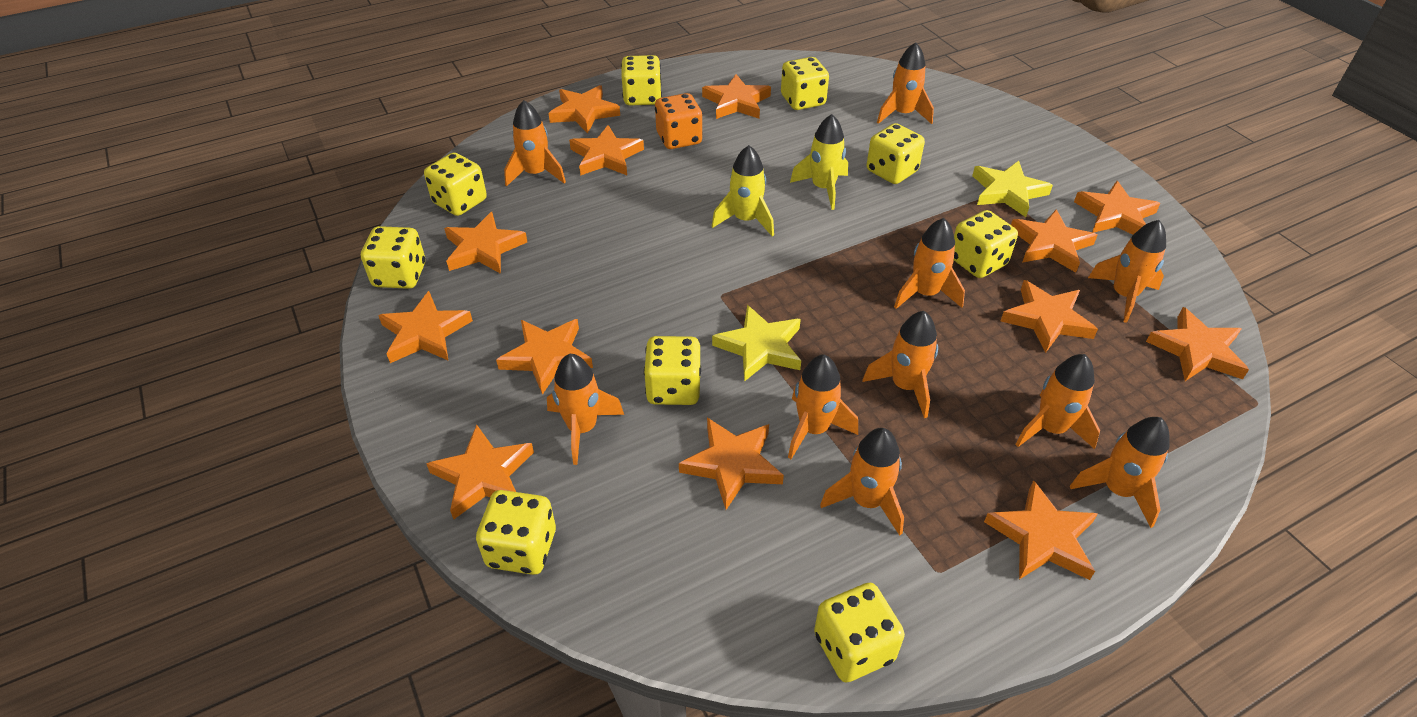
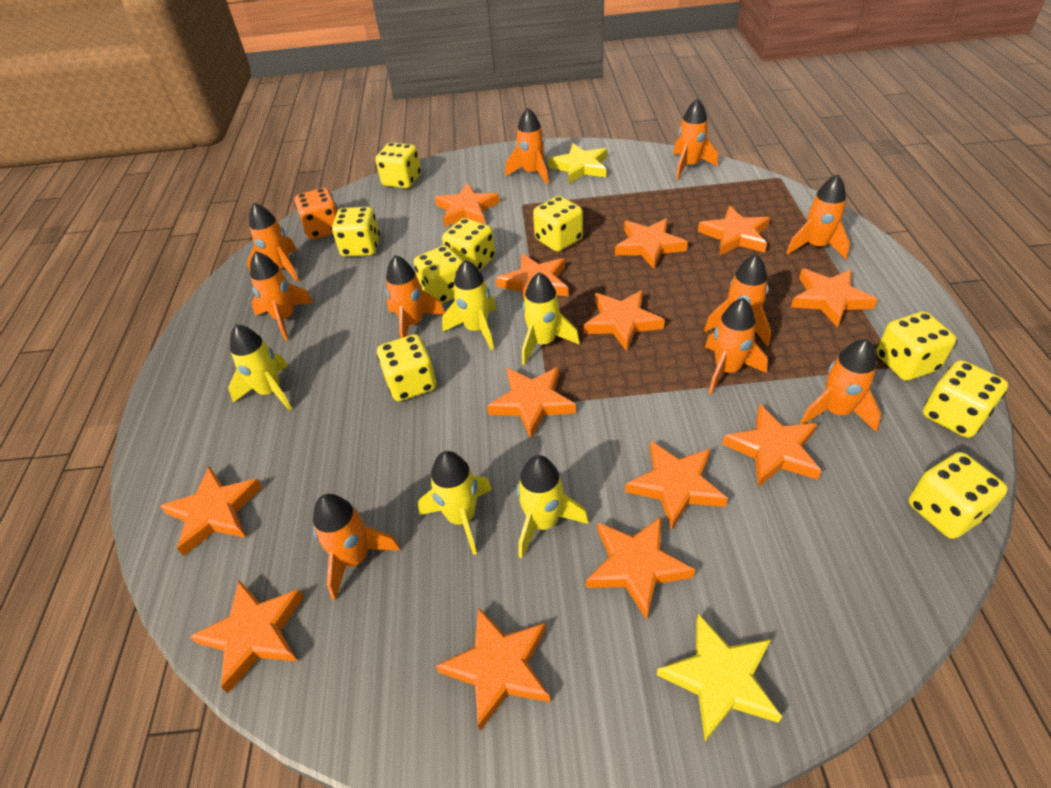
yellow rocket: [712,145,774,237] [790,114,848,210] = 2 -> [228,324,292,411] [418,451,492,555] [442,259,497,350] [517,455,589,558] [522,272,580,365] = 5

